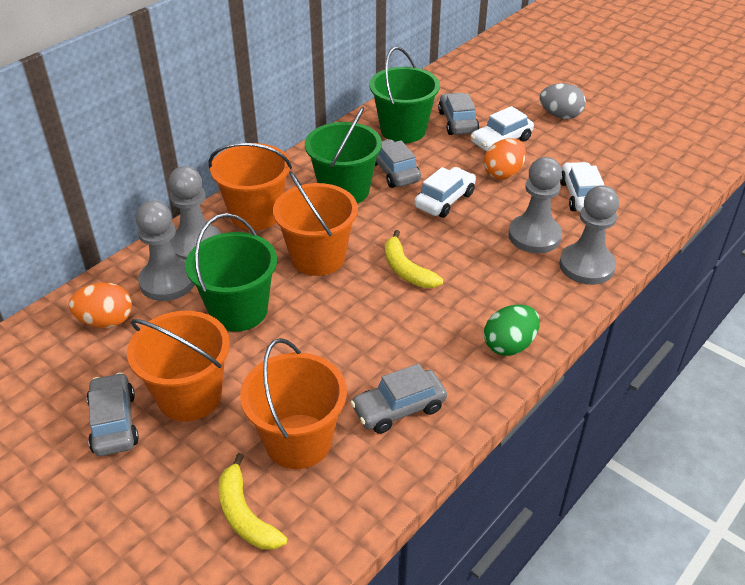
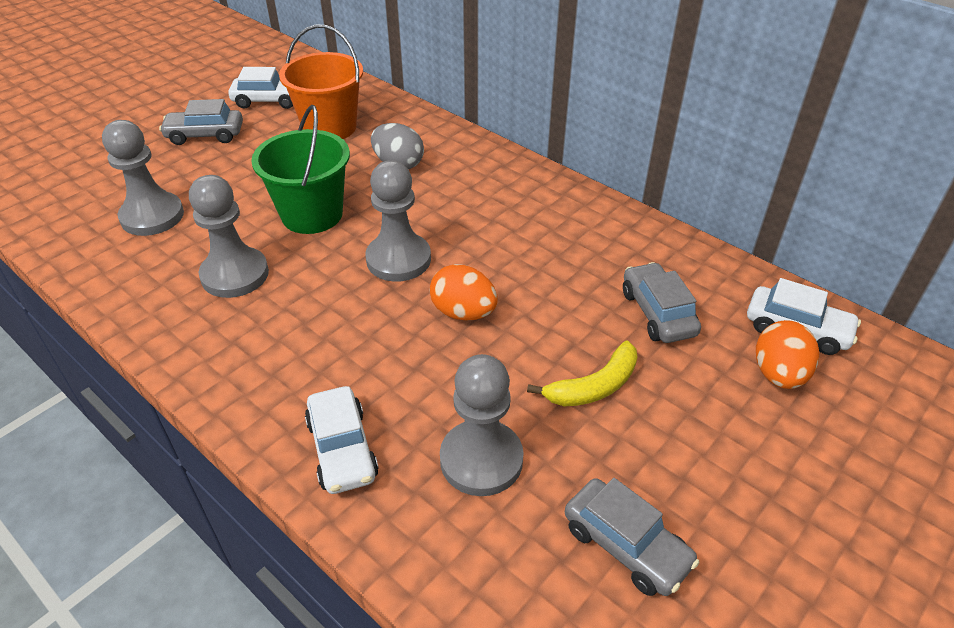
green bucket: [185,213,277,332] [305,107,382,204] [370,47,440,143] = 3 -> [251,105,350,234] = 1
green egg: [484,305,540,356] = 1 -> none = 0
grey car: [87,372,139,456] [350,363,447,434] [375,139,421,188] [438,93,479,135] = 4 -> [159,99,243,145] [565,478,699,596] [623,262,701,343] = 3
orange bucket: [127,311,230,421] [209,143,292,230] [240,338,347,469] [273,171,358,276] = 4 -> [279,25,363,139] = 1
yellow banana: [218,453,287,550] [385,230,443,288] = 2 -> [527,341,638,406] = 1

